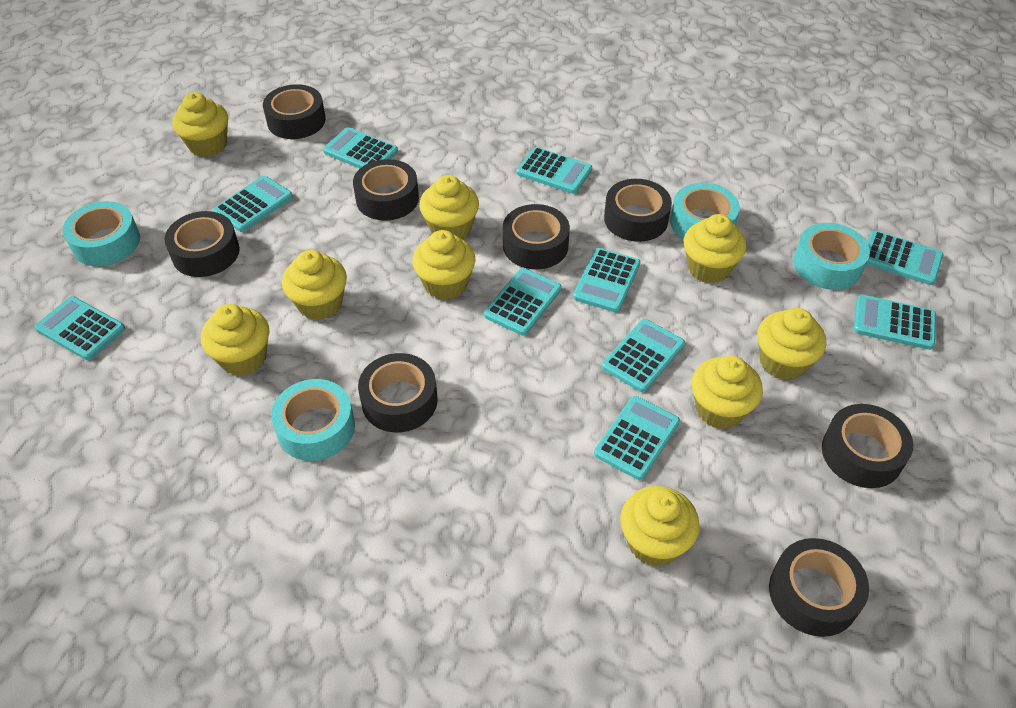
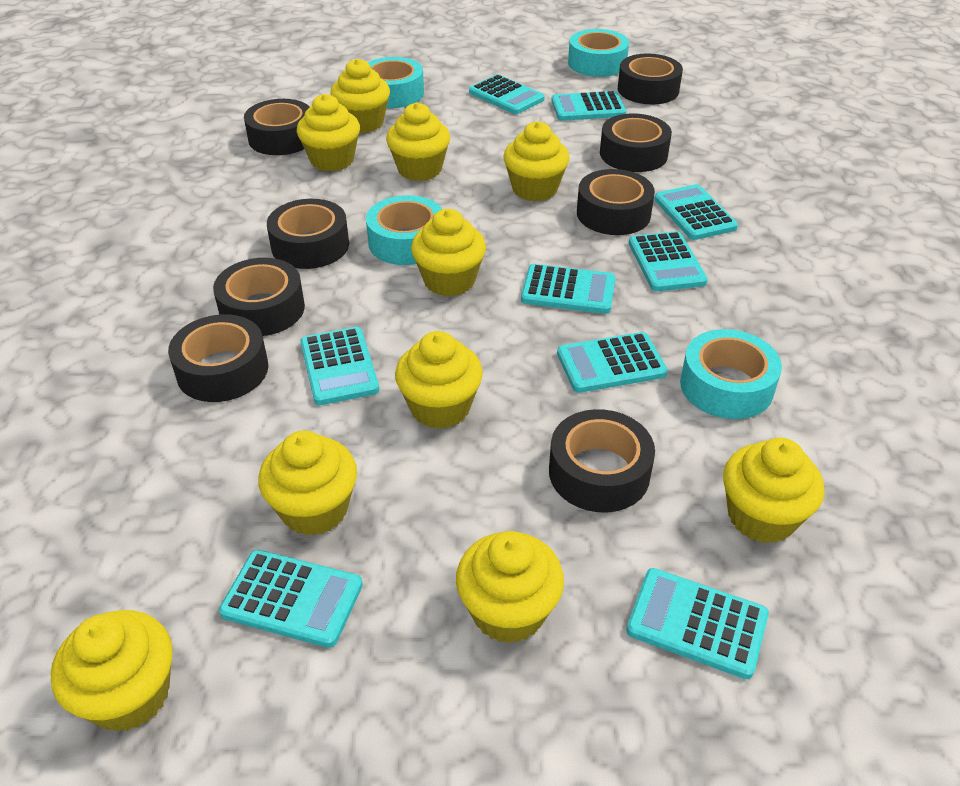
turquoise calculator: [35,296,125,360] [213,176,293,232] [323,127,398,168] [484,268,562,336] [517,147,592,194] [573,248,640,312] [594,396,680,480] [602,319,685,392] [853,294,936,350] [866,230,943,285] = 10 -> [219,550,363,648] [300,327,379,405] [469,74,545,114] [521,264,616,314] [551,91,626,121] [557,332,668,393] [626,568,769,679] [629,231,708,291] [654,184,738,240] = 9
yellow cupcake: [172,92,228,157] [201,304,269,376] [282,250,347,320] [412,230,475,300] [419,175,479,240] [620,486,700,566] [684,214,746,283] [691,356,763,429] [757,308,826,380] = 9 -> [51,610,172,732] [258,430,357,536] [297,94,360,171] [330,59,390,133] [386,103,450,181] [395,331,483,429] [411,209,486,297] [456,531,564,644] [504,121,570,201] [723,438,824,544] = 10

